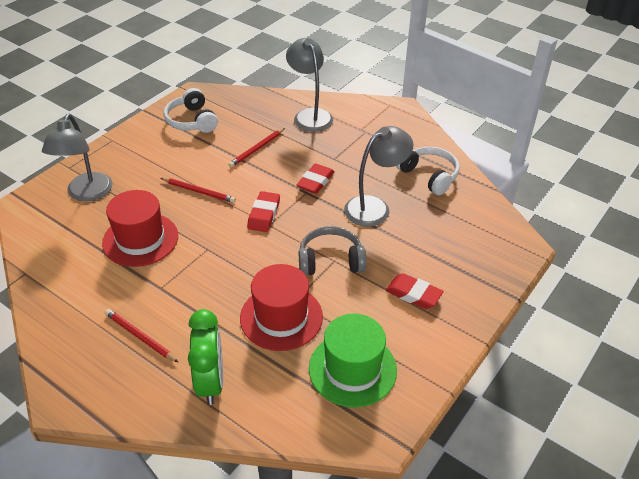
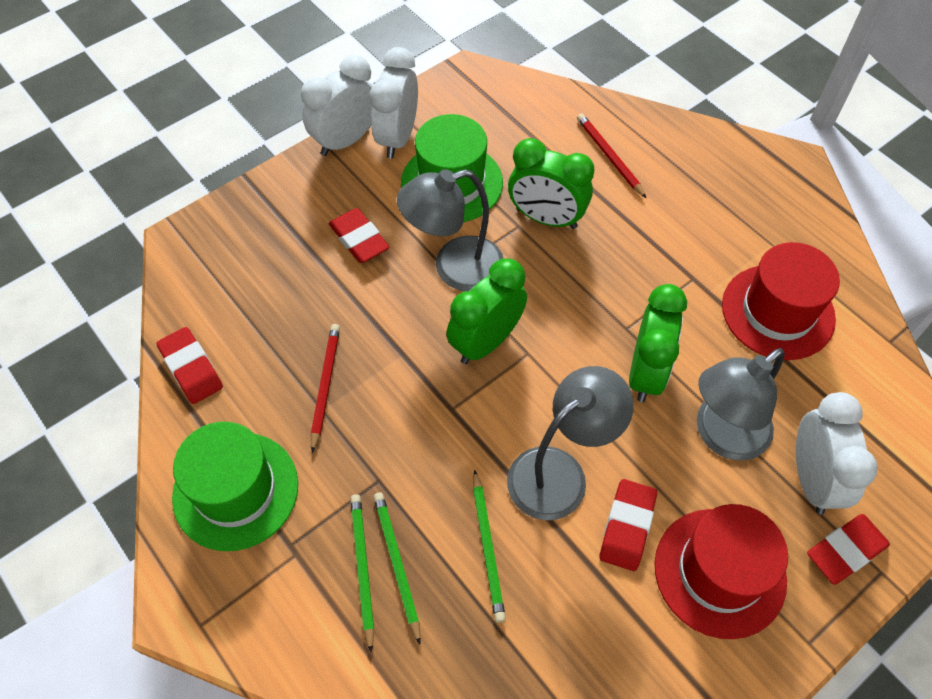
green clock: [188,309,223,405] = 1 -> [446,258,527,364] [508,138,595,229] [629,284,687,402] = 3
green hat: [309,313,397,408] = 1 -> [172,422,298,551] [401,114,503,222] = 2
green pencil: none = 0 -> [350,494,374,652] [373,492,421,645] [473,469,506,623] = 3
grey headphones: [299,226,367,275] = 1 -> none = 0
red eraser: [247,191,280,232] [297,163,335,194] [386,273,444,309] = 3 -> [156,327,223,404] [329,208,390,263] [599,479,657,571] [807,514,890,585] = 4
red pencil: [105,309,179,363] [161,178,236,203] [229,128,285,167] = 3 -> [311,324,340,453] [577,113,646,198] = 2
white clock: none = 0 -> [301,55,372,156] [370,47,418,159] [796,392,878,514] = 3
white headphones: [163,88,218,133] [396,147,460,195] = 2 -> none = 0

